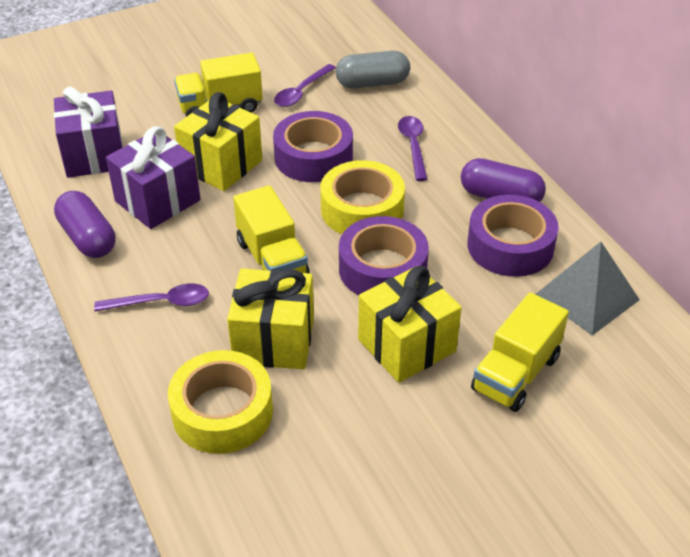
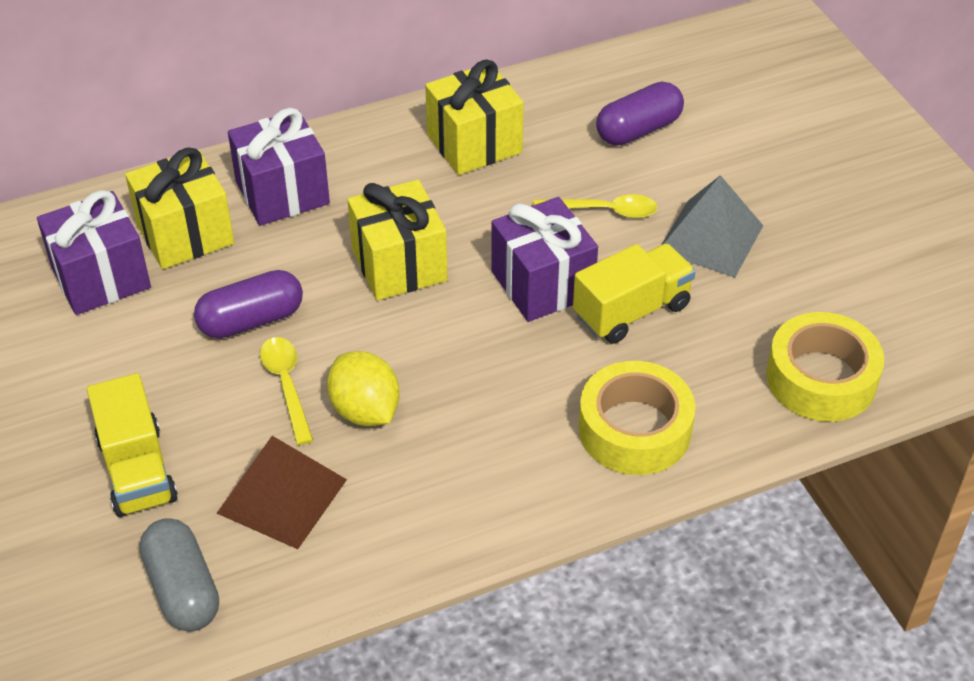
brown pyramid: none = 0 -> [217,436,347,549] = 1
purple gift: [54,86,123,178] [106,126,200,229] = 2 -> [37,190,151,315] [228,108,330,226] [491,197,598,322] = 3
purple spoon: [94,283,209,311] [274,64,336,107] [398,116,427,181] = 3 -> none = 0
purple tape: [273,111,353,182] [339,216,429,295] [467,195,559,277] = 3 -> none = 0
yellow lemon: none = 0 -> [327,351,400,426] = 1
yellow spoon: none = 0 -> [260,337,313,445] [533,194,658,218] = 2
yellow truck: [174,53,263,117] [233,185,309,273] [471,292,569,412] = 3 -> [87,373,178,517] [573,244,696,344] = 2

